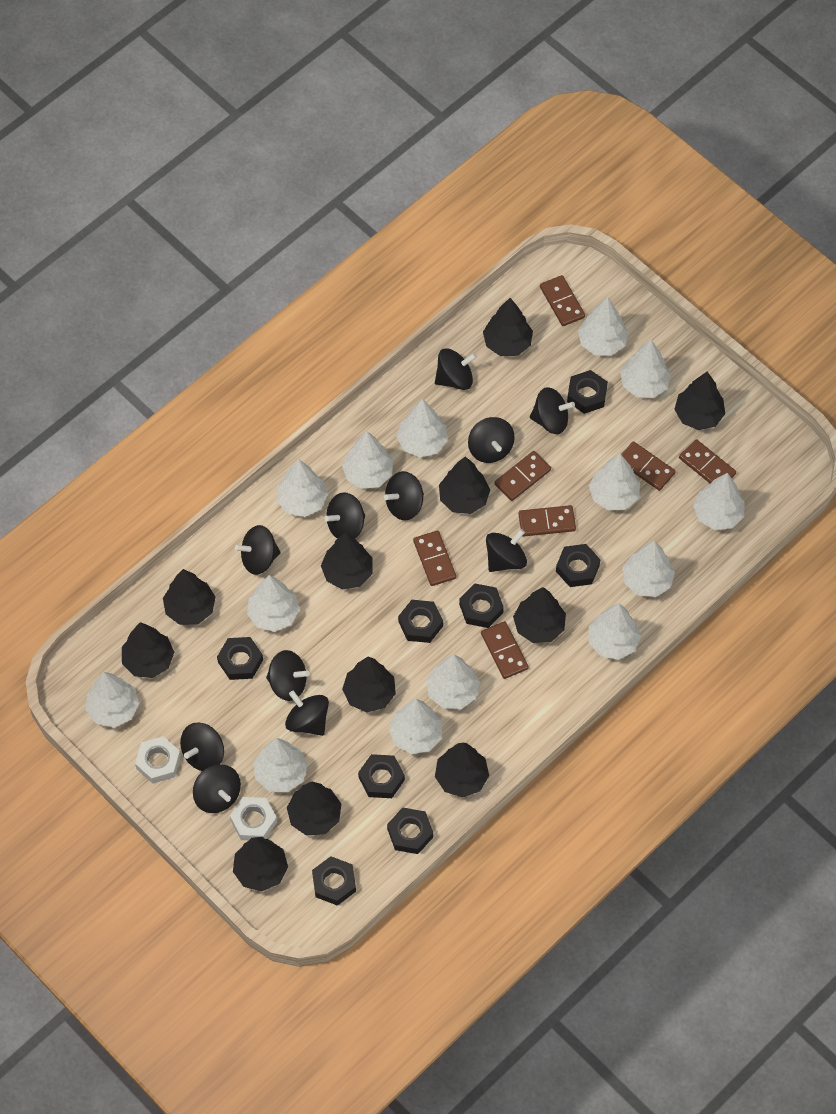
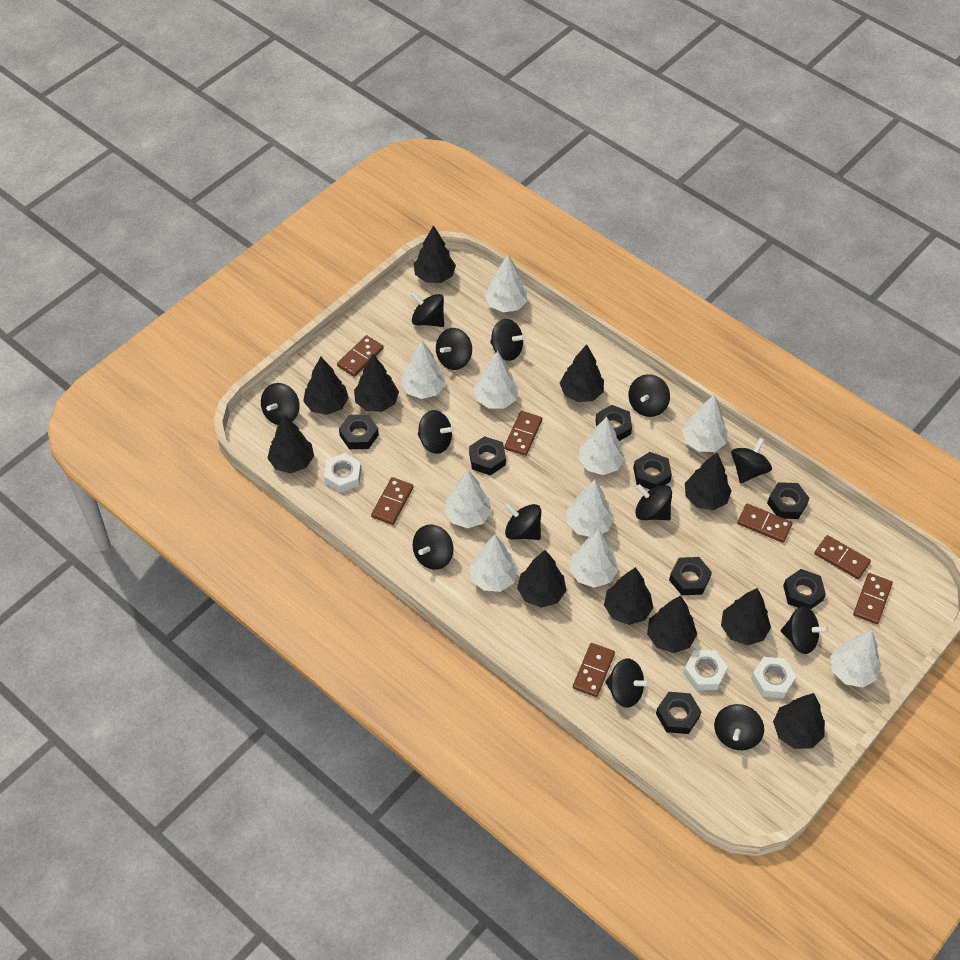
black spinning top: [180,722,224,771] [193,764,241,813] [235,525,281,575] [266,650,310,701] [285,690,329,736] [325,492,365,539] [384,471,424,520] [435,348,477,390] [468,417,515,463] [486,529,527,572] [530,387,575,434] = 11 -> [261,383,300,425] [411,292,444,327] [413,525,454,570] [418,410,454,454] [436,328,472,370] [490,319,525,361] [505,503,541,540] [605,658,650,708] [628,374,670,417] [635,484,672,520] [714,704,764,750] [731,438,772,483] [781,606,829,654] = 13
white nut: [135,736,181,784] [230,797,277,840] = 2 -> [324,453,361,493] [683,650,728,690] [751,657,797,698] = 3
white tree: [86,672,139,728] [247,575,300,632] [254,738,308,792] [277,459,328,517] [342,431,393,489] [389,699,442,754] [397,399,448,458] [426,654,480,709] [578,297,628,355] [589,453,640,510] [589,603,641,660] [620,340,671,398] [623,540,675,597] [693,473,745,530] = 14 -> [401,341,446,399] [444,470,492,528] [470,535,518,592] [474,351,519,408] [485,255,527,312] [567,480,614,537] [569,530,618,588] [579,417,625,475] [682,395,728,452] [830,630,881,687] = 10

